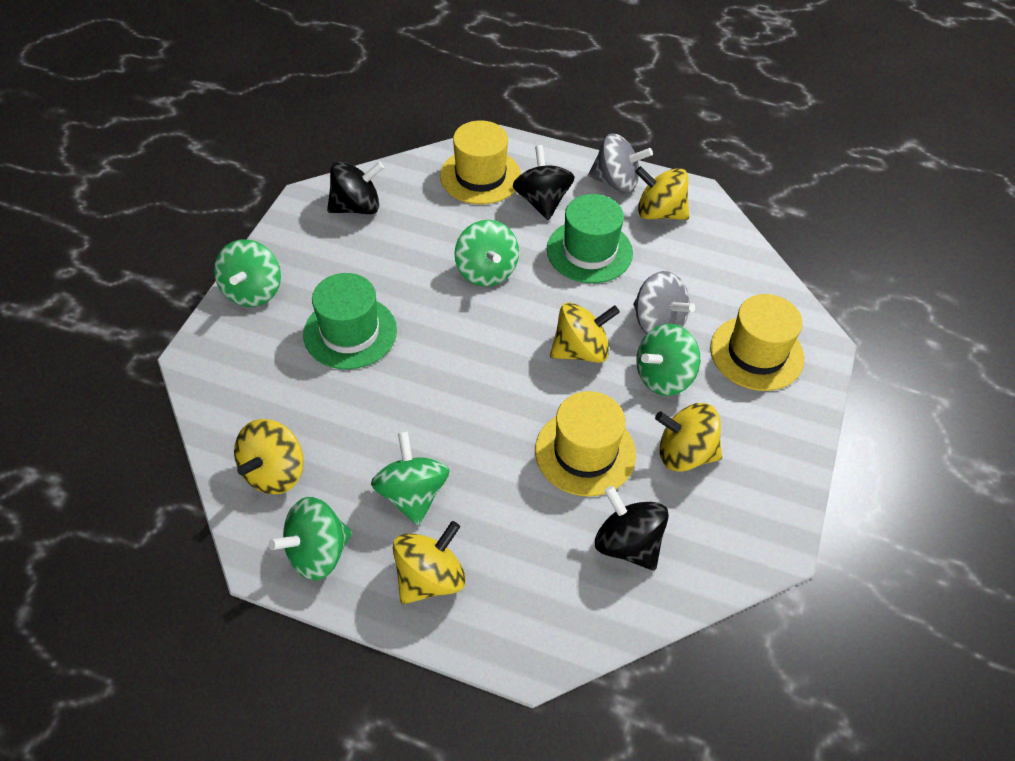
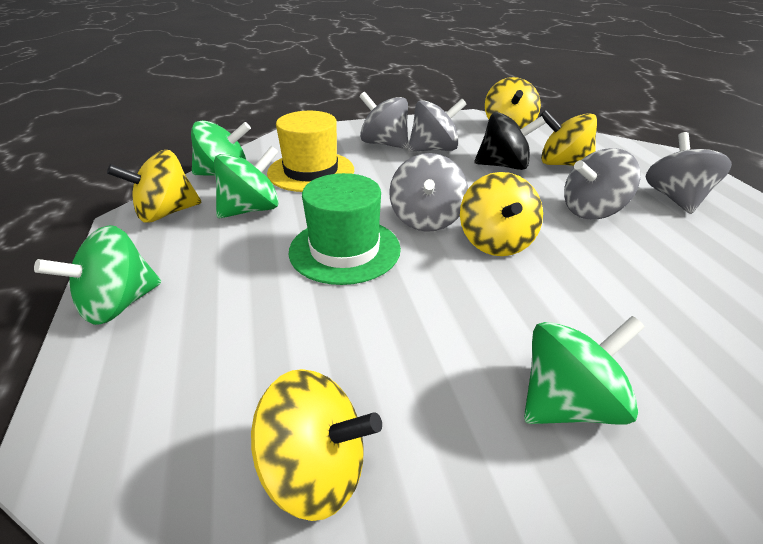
black spinning top: [327,161,384,214] [513,145,575,220] [595,486,669,571] = 3 -> [474,112,546,170] = 1
green hat: [303,273,397,369] [547,194,633,283] = 2 -> [289,173,401,285] = 1
green spinning top: [214,239,281,307] [269,497,352,581] [371,431,450,526] [454,220,519,286] [637,324,700,396] = 5 -> [34,225,161,325] [191,120,251,176] [214,146,279,218] [524,316,645,425] = 4
grey spinning top: [588,133,653,193] [633,271,695,334] = 2 -> [359,92,408,149] [389,153,468,232] [408,99,467,152] [564,148,640,219] [646,132,732,214] = 5
yellow hat: [440,120,521,204] [535,391,636,497] [710,294,804,391] = 3 -> [267,111,354,192] = 1

